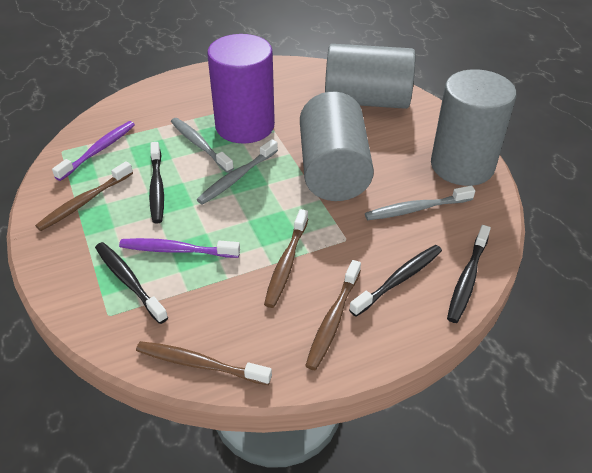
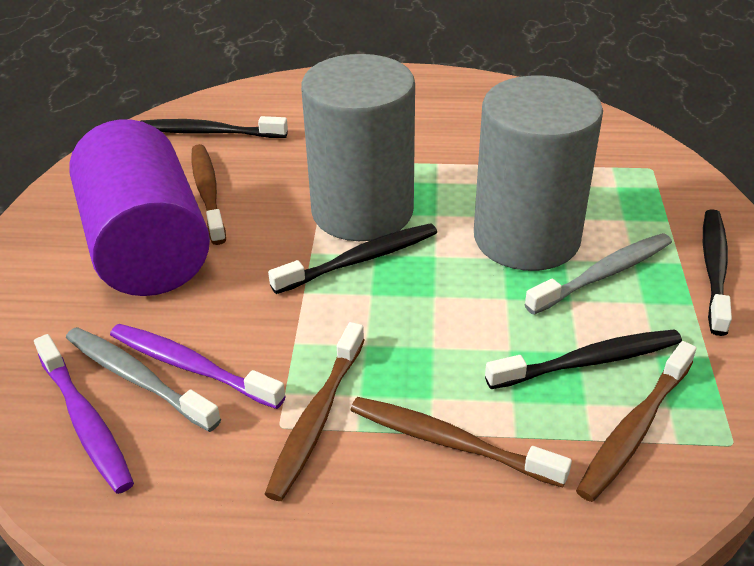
grey cylinder: [300,92,374,201] [325,44,415,109] [431,69,517,186] = 3 -> [301,54,415,241] [474,76,603,271] = 2
grey toothbrush: [171,118,234,173] [197,139,278,205] [365,186,475,220] = 3 -> [66,327,221,432] [524,233,672,315] = 2

